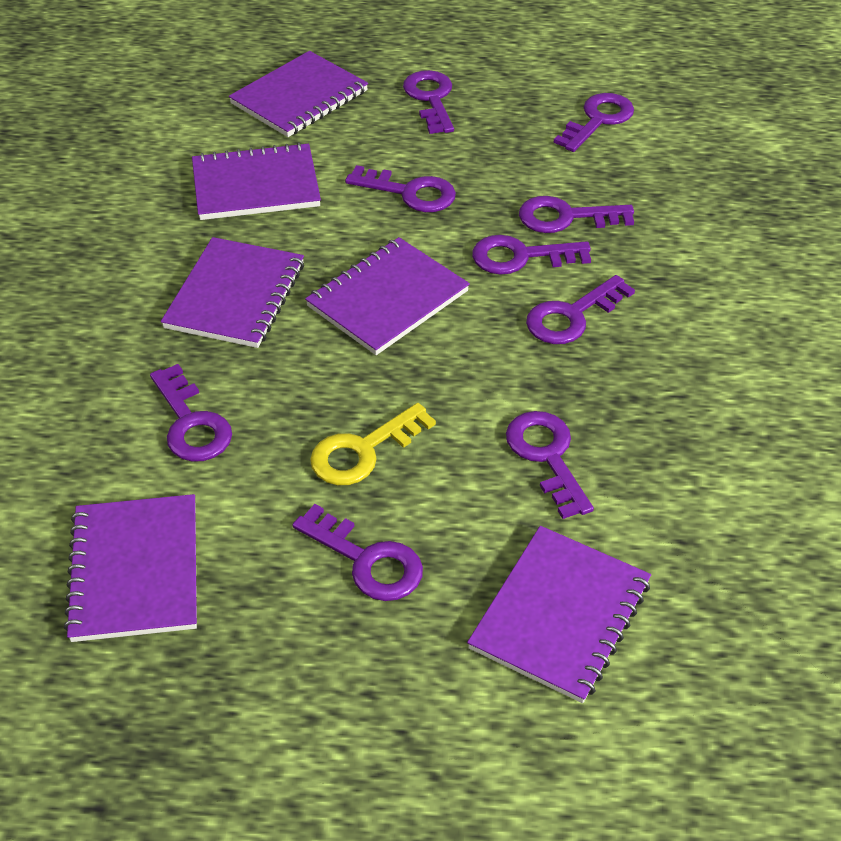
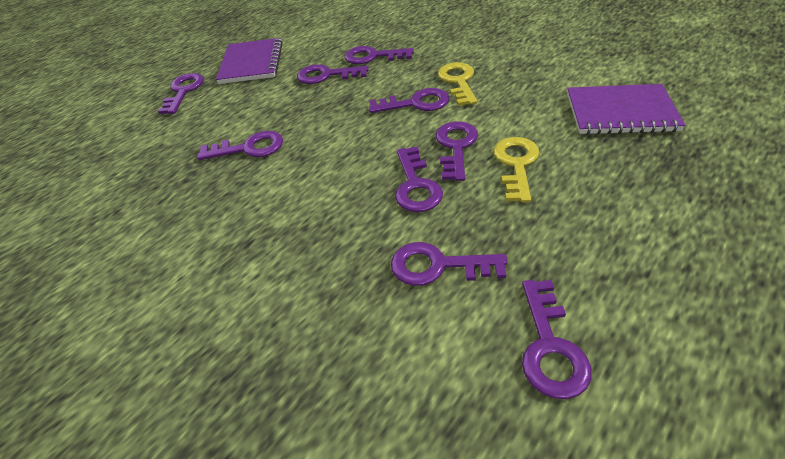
purple notebook: [64,494,197,642] [161,237,304,348] [192,142,321,220] [229,51,368,137] [305,237,470,355] [467,526,651,703] = 6 -> [216,38,283,84] [567,84,685,135] = 2
yellow key: [310,403,436,485] = 1 -> [438,62,477,106] [493,137,540,202] = 2

